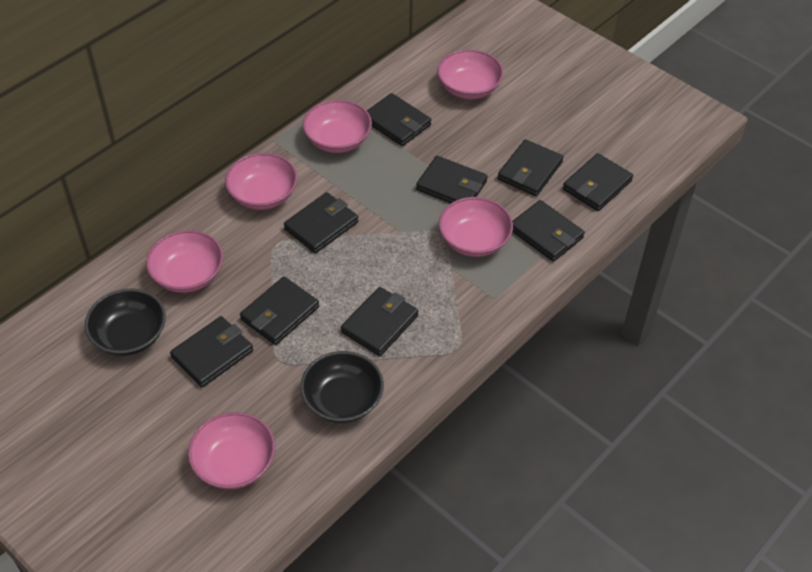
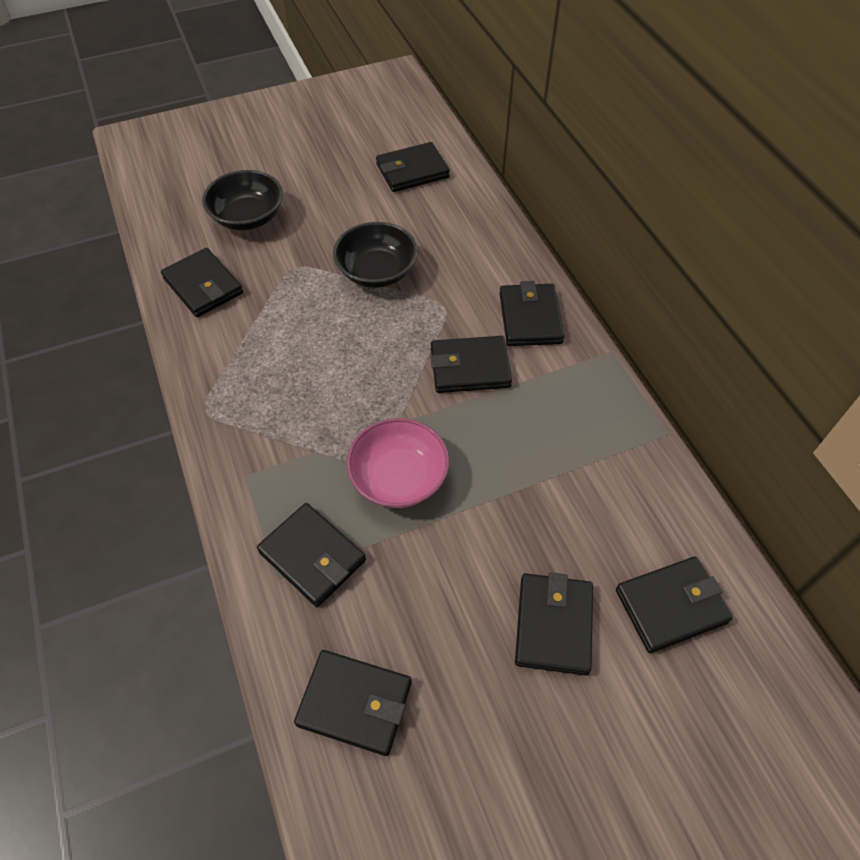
black wallet: [170,316,253,387] [240,276,319,345] [284,192,358,253] [341,287,418,356] [367,93,431,146] [416,156,488,203] [498,139,563,196] [512,200,585,262] [563,153,633,211] = 9 -> [161,248,243,317] [257,503,366,607] [294,650,412,756] [376,142,450,192] [431,336,512,393] [499,281,564,346] [515,572,593,675] [616,556,733,653] = 8
pink bowl: [146,230,223,293] [188,412,275,489] [225,153,298,210] [303,100,372,153] [437,49,504,99] [439,197,513,257] = 6 -> [346,418,449,508] = 1

